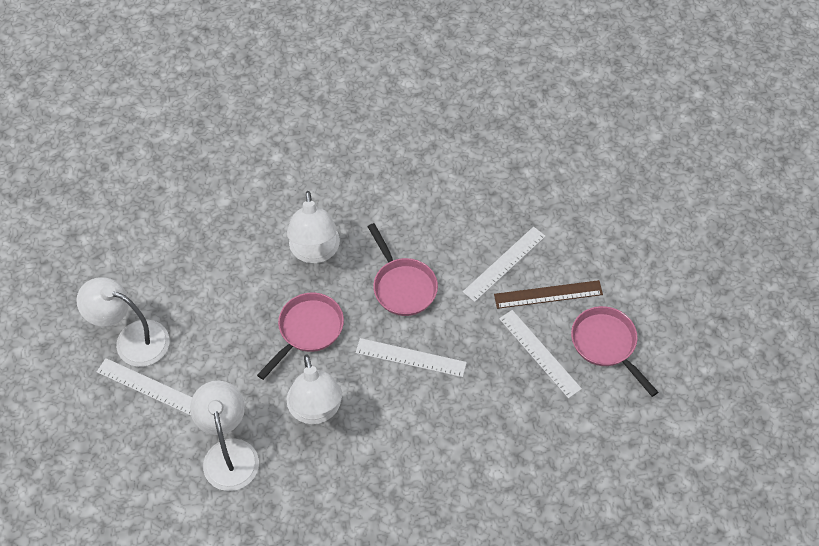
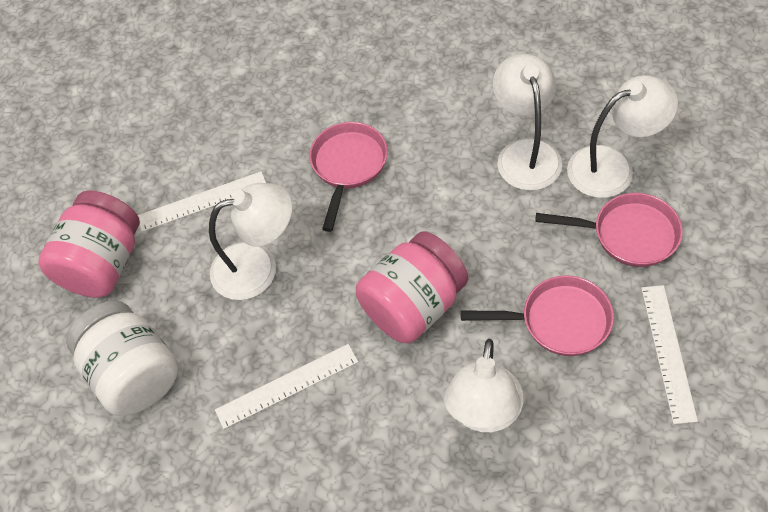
brown ruler: [494,280,603,309] = 1 -> none = 0
pink jar: none = 0 -> [38,190,140,298] [356,232,468,343] = 2
white jar: none = 0 -> [66,301,179,416] = 1
white ruler: [97,358,192,415] [356,338,467,377] [463,227,546,302] [499,310,582,399] = 4 -> [138,171,266,232] [215,344,358,429] [641,285,698,424] = 3

